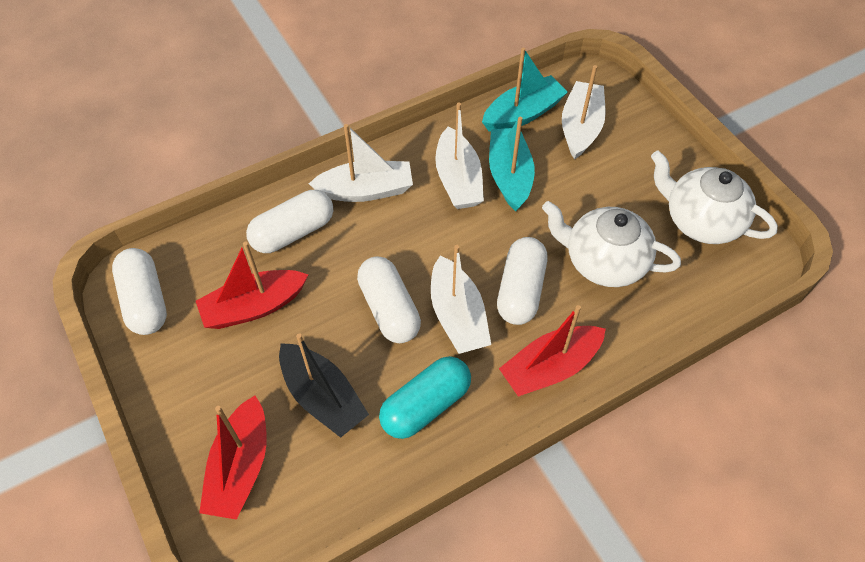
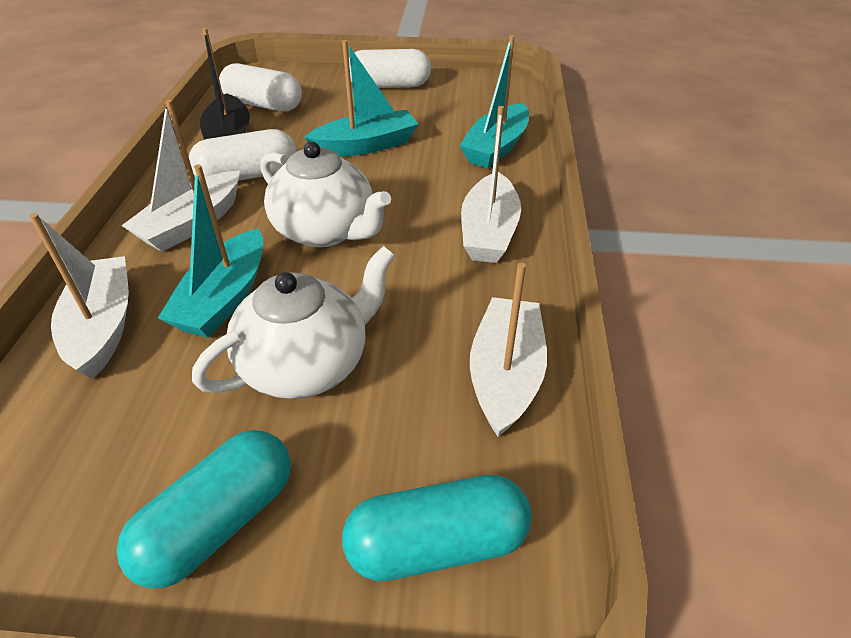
red boat: [196,242,308,329] [199,395,267,520] [499,305,606,397] = 3 -> none = 0
turquoise boat: [482,48,568,132] [489,117,535,211] = 2 -> [158,164,263,338] [305,40,418,157] [459,35,529,168] = 3
turquoise capsule: [379,356,471,439] = 1 -> [117,430,291,588] [342,475,532,581] = 2
white capsule: [112,248,167,335] [246,190,333,253] [357,256,421,343] [497,237,547,325] = 4 -> [189,129,296,181] [219,63,302,112] [349,49,431,88] = 3

